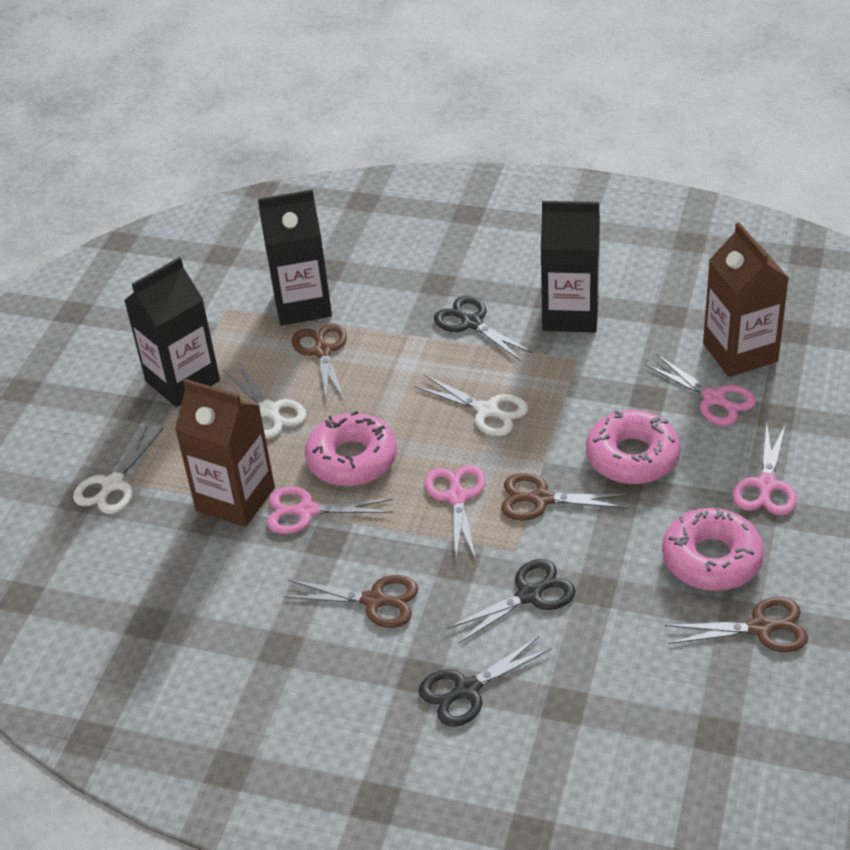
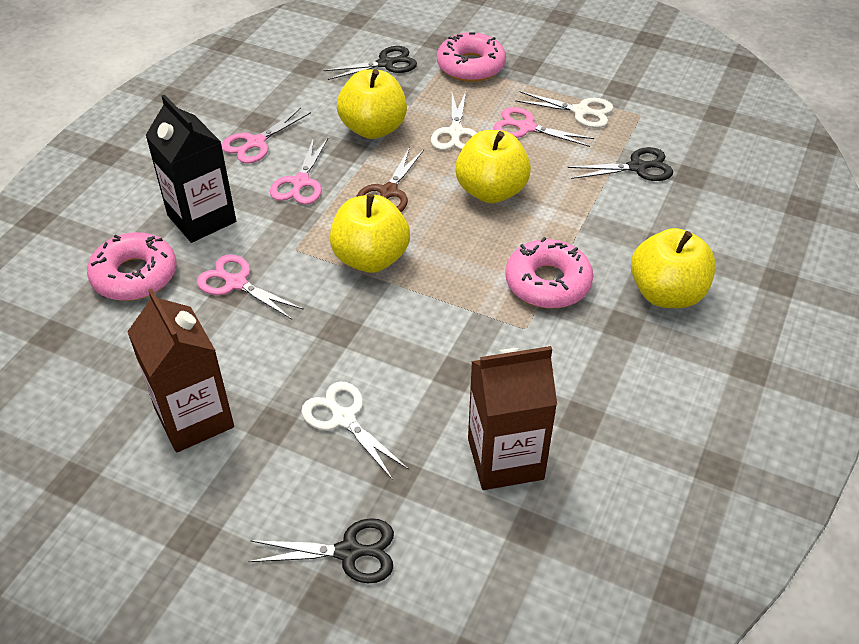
black carton: [124,257,220,407] [258,189,332,325] [541,201,600,332] = 3 -> [145,95,236,243] = 1
brown scissors: [284,575,418,628] [292,323,347,403] [501,473,630,520] [665,597,808,652] = 4 -> [356,147,424,212] = 1
yellow apple: none = 0 -> [330,194,410,273] [337,69,407,139] [455,130,531,203] [631,228,716,308] = 4

